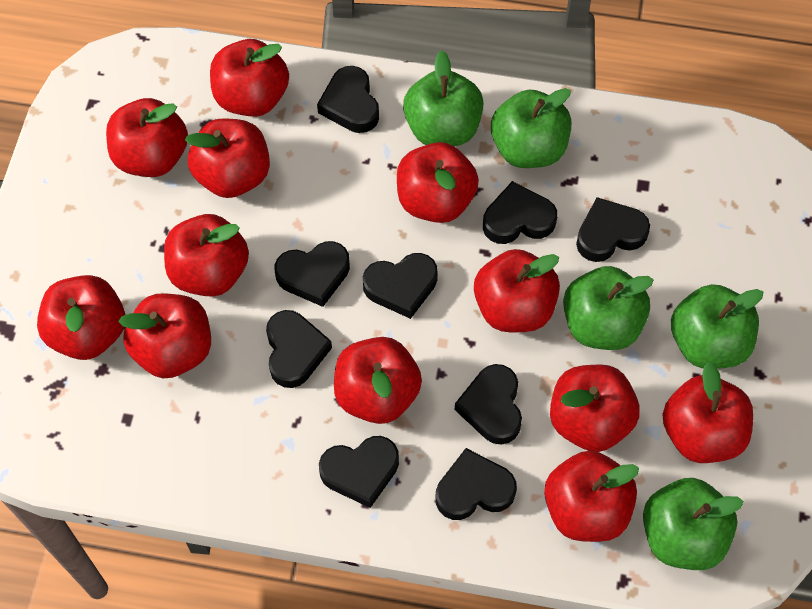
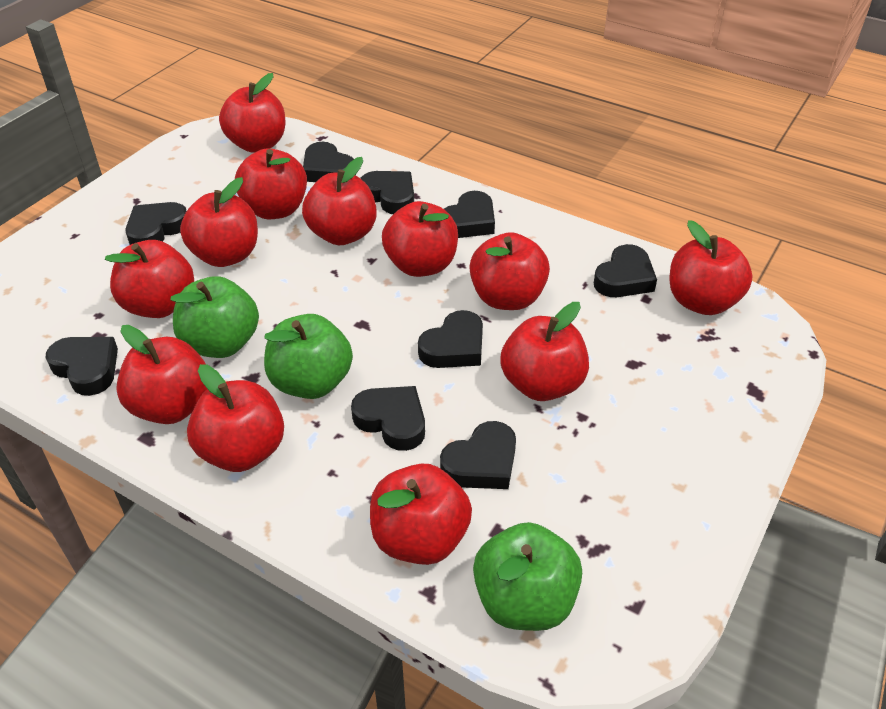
green apple: [403,50,484,146] [491,88,571,168] [563,266,654,350] [643,478,743,570] [671,284,763,369] = 5 -> [171,276,259,358] [264,314,353,399] [473,522,582,631] = 3

